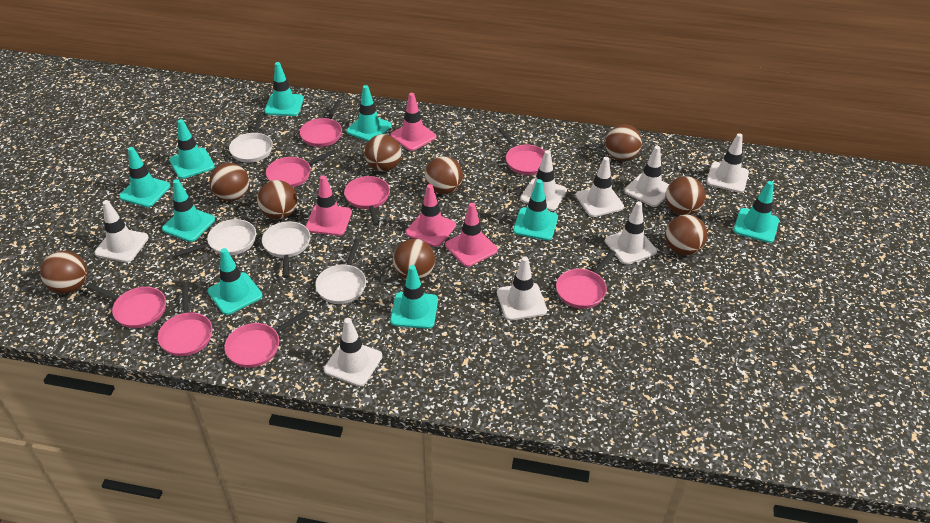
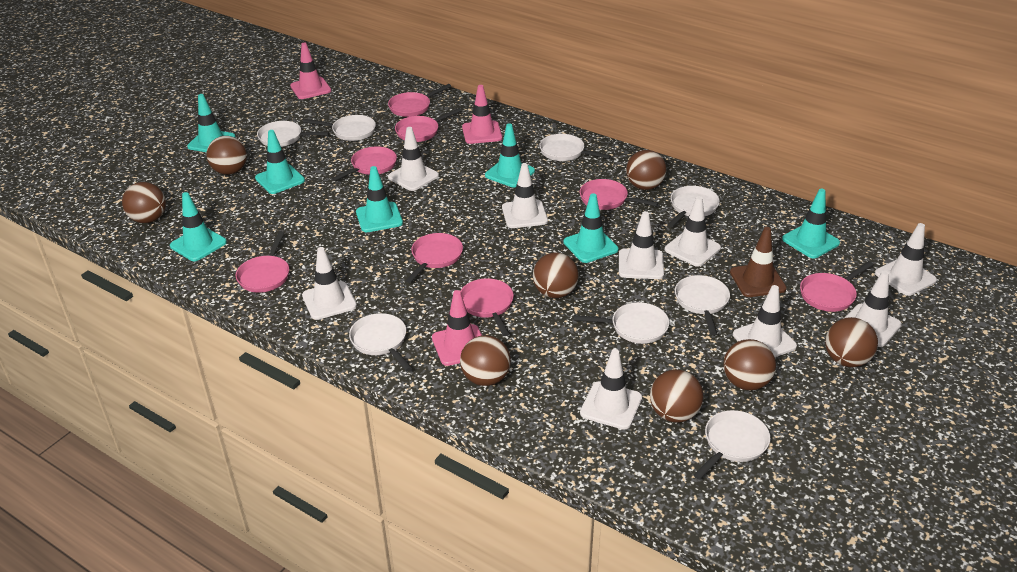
brown ball: [40,251,87,294] [209,163,249,201] [257,180,297,219] [365,134,402,172] [393,239,435,280] [425,156,463,194] [605,125,642,161] [665,176,705,215] [665,215,707,255] = 9 -> [122,182,166,223] [206,136,247,175] [460,335,511,386] [533,252,579,298] [626,150,666,190] [650,369,703,422] [724,339,776,390] [825,317,878,367] = 8
brown traffic cone: none = 0 -> [730,227,787,297] = 1
pink traffic cone: [306,175,352,236] [390,93,436,151] [406,184,456,247] [445,203,498,267] = 4 -> [290,43,331,99] [432,290,482,366] [462,85,502,144] = 3
turquoise traffic cone: [119,147,171,207] [162,179,215,242] [170,119,215,179] [208,248,263,315] [264,62,304,116] [347,85,392,141] [390,265,438,329] [513,179,558,240] [734,181,779,243] = 9 -> [170,192,227,261] [187,94,236,152] [255,130,305,194] [356,166,403,232] [485,123,535,187] [564,193,619,263] [782,189,840,258] = 7
white pan: [175,219,256,257] [229,112,273,163] [262,221,310,278] [315,239,366,304] = 4 -> [257,121,329,147] [303,115,376,141] [349,313,412,371] [539,134,611,161] [573,302,669,344] [668,186,720,227] [675,275,730,335] [694,410,770,480] = 8
white traffic cone: [95,200,149,263] [324,318,382,387] [497,256,547,321] [520,150,567,211] [576,157,624,217] [605,201,657,264] [624,146,669,207] [706,133,749,193] = 8 -> [302,247,357,320] [388,127,439,191] [502,163,548,228] [580,349,642,430] [619,211,664,279] [665,196,721,267] [733,285,797,357] [845,270,902,347] [875,223,937,296] = 9

